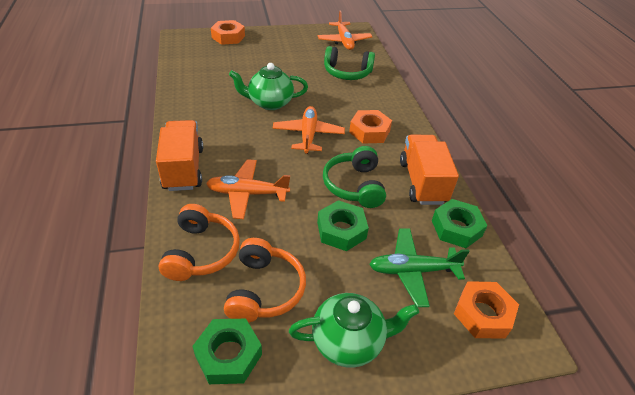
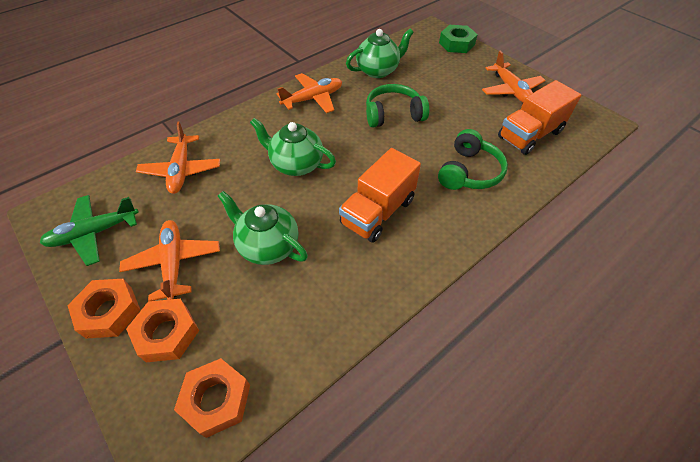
green nut: [192,319,262,384] [317,200,369,251] [432,199,488,248] = 3 -> [439,25,478,53] = 1
green teapot: [229,63,308,110] [289,293,419,368] = 2 -> [218,191,308,265] [250,118,336,176] [346,28,414,78] = 3
orange headphones: [158,204,240,281] [224,238,306,322] = 2 -> none = 0
orange plane: [206,159,290,219] [272,106,345,154] [318,10,373,50] = 3 -> [119,220,220,301] [136,121,220,194] [277,73,342,113] [482,51,546,102] = 4

